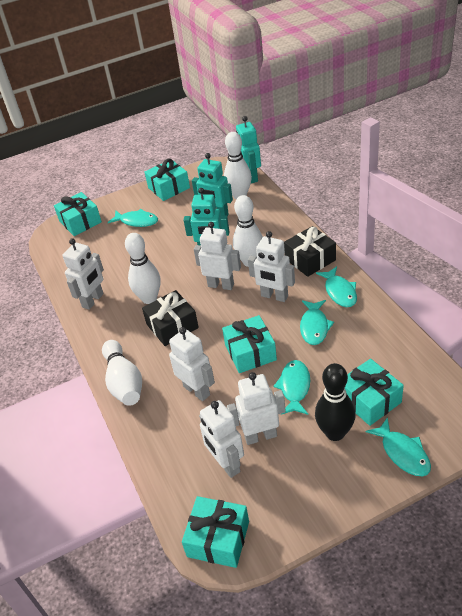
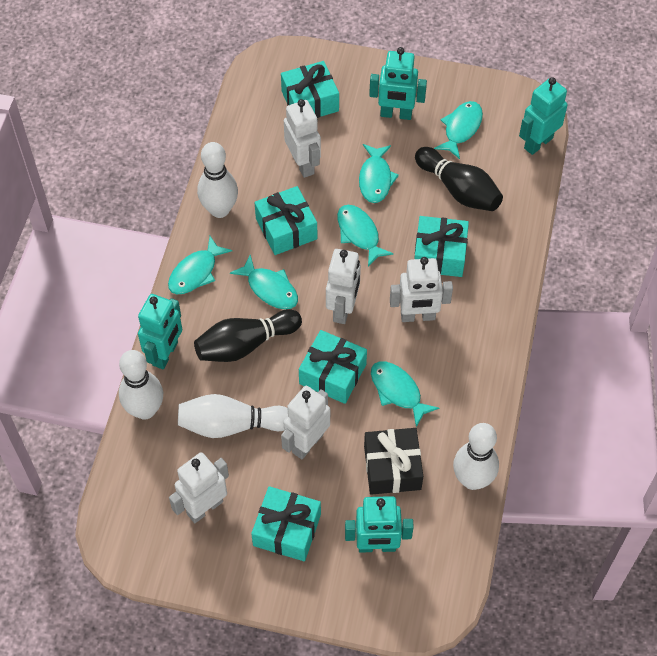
black bowling pin: [315,363,355,441] = 1 -> [194,309,302,362] [415,147,503,211] = 2
black gift: [142,290,199,346] [284,226,336,277] = 2 -> [364,428,423,495] = 1
turquoise fish: [108,209,158,227] [273,360,310,415] [300,300,334,345] [316,266,357,307] [365,417,431,476] = 5 -> [168,236,232,294] [230,255,298,309] [337,205,394,267] [359,144,399,203] [371,361,439,427] [434,101,483,159] = 6
turquoise robot: [184,188,229,246] [192,153,233,216] [236,116,261,183] = 3 -> [138,294,182,369] [345,496,414,553] [369,47,427,120] [519,77,568,155] = 4
white robot: [62,238,104,310] [169,327,215,401] [194,222,241,290] [199,400,244,478] [227,372,286,445] [248,231,295,302] = 6 -> [169,452,229,523] [281,386,330,459] [284,99,321,178] [326,249,361,324] [390,257,453,322] = 5

